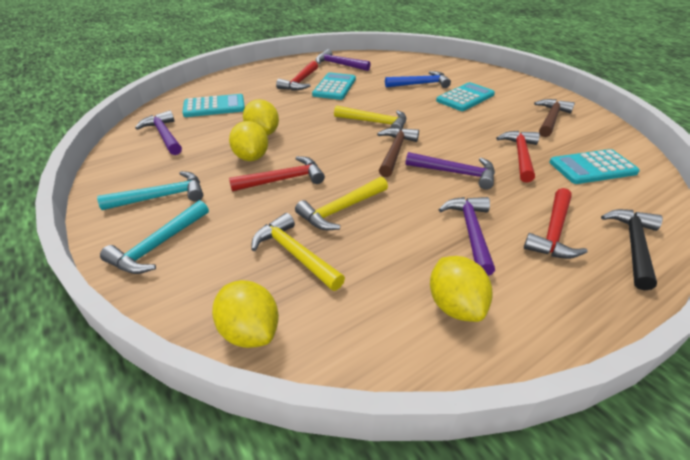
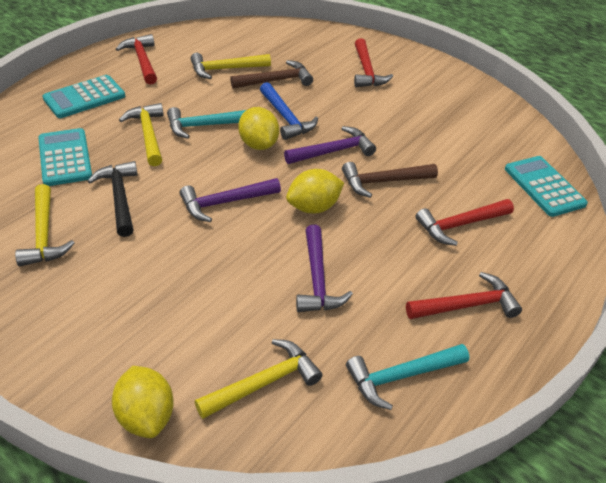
purple hammer: [135,110,182,155] [316,49,371,71] [405,152,495,190] [439,197,495,276] = 4 -> [180,178,281,222] [284,126,376,164] [296,225,353,312] = 3
turquoise calculator: [182,94,245,117] [312,73,356,100] [436,82,495,111] [549,149,640,184] = 4 -> [38,128,92,186] [42,75,125,118] [505,156,588,217] = 3
yellow hammer: [251,213,345,291] [295,177,388,230] [334,105,406,130] = 3 -> [15,184,74,266] [119,103,164,166] [190,53,271,79] [195,339,323,419] = 4
yellow lemon: [212,280,279,348] [229,121,268,161] [243,99,279,136] [430,256,493,322] = 4 -> [112,366,174,438] [238,107,279,150] [286,169,344,213] = 3

